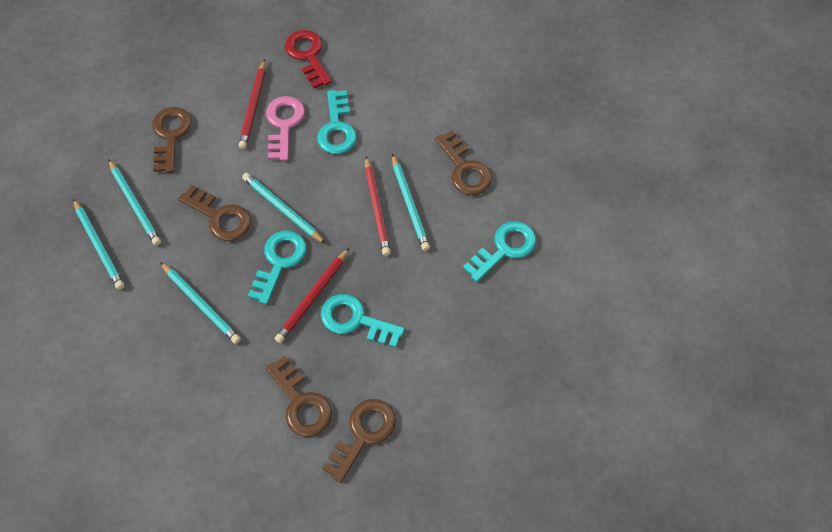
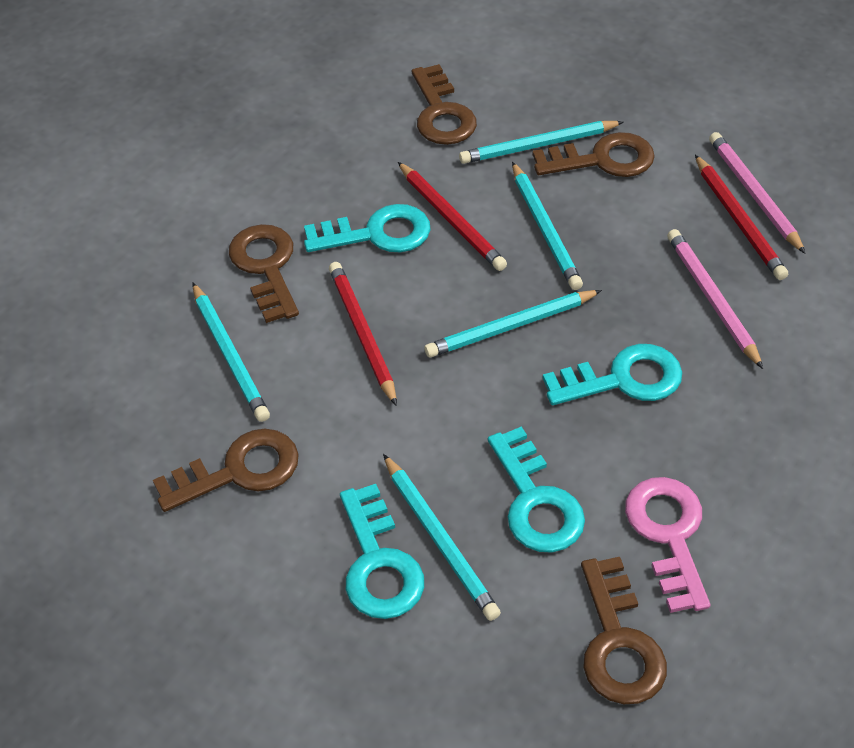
pink pencil: none = 0 -> [667,229,763,369] [709,132,806,254] = 2
red key: [285,30,332,88] = 1 -> none = 0

